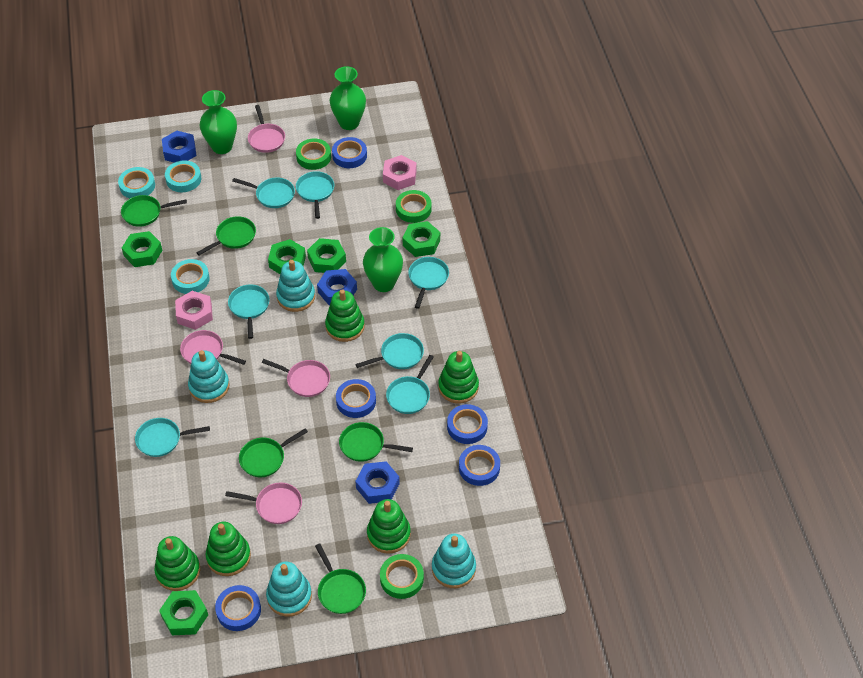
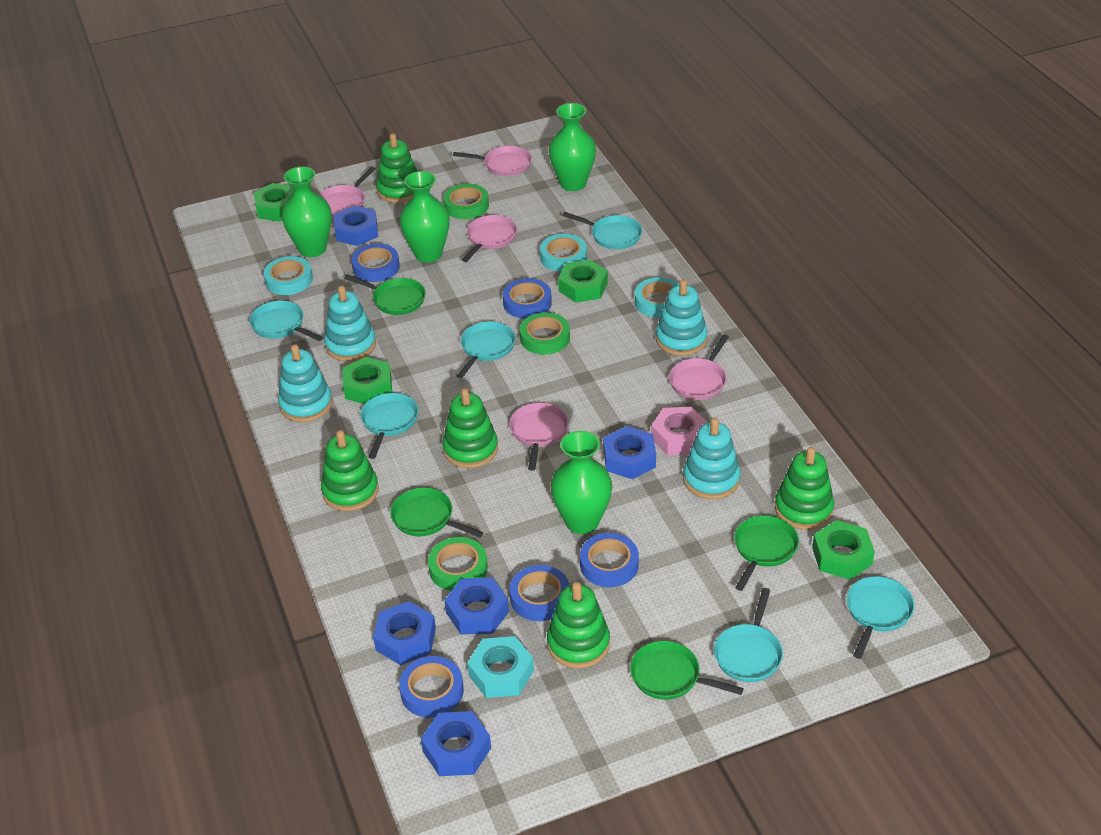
blue nut: [162,131,197,163] [317,269,357,305] [355,461,400,504] = 3 -> [334,205,378,246] [373,601,436,665] [421,711,491,776] [444,578,509,634] [603,426,656,479] = 5
green nut: [122,231,163,267] [159,590,208,635] [268,239,306,274] [307,238,346,273] [403,221,440,257] = 5 -> [254,183,294,222] [343,357,392,404] [558,259,608,303] [812,520,875,580] = 4
green pan: [121,195,187,227] [197,216,256,255] [239,428,308,477] [315,543,366,614] [339,422,413,462] = 5 -> [344,275,426,315] [390,488,483,538] [630,641,744,700] [734,516,799,591] = 4
green vase: [200,90,237,154] [330,66,366,130] [363,227,403,292] = 3 -> [282,167,332,257] [399,171,450,262] [549,103,596,191] [551,431,612,534] = 4
pink nut: [175,291,213,330] [383,155,417,190] = 2 -> [651,407,708,455] = 1
pink pan: [180,330,246,365] [225,483,302,524] [248,105,285,153] [262,359,330,397] = 4 -> [319,167,376,217] [453,146,532,176] [462,215,517,262] [510,403,568,471] [669,335,729,400] = 5
turquoise nut: none = 0 -> [467,636,534,698] = 1
turquoise pan: [135,418,210,457] [228,284,270,339] [232,177,295,208] [296,171,334,219] [355,333,424,369] [386,355,434,414] [408,257,449,309] = 7 -> [250,301,323,341] [361,393,418,459] [457,321,515,378] [562,212,642,249] [714,588,783,682] [847,576,915,659] = 6

